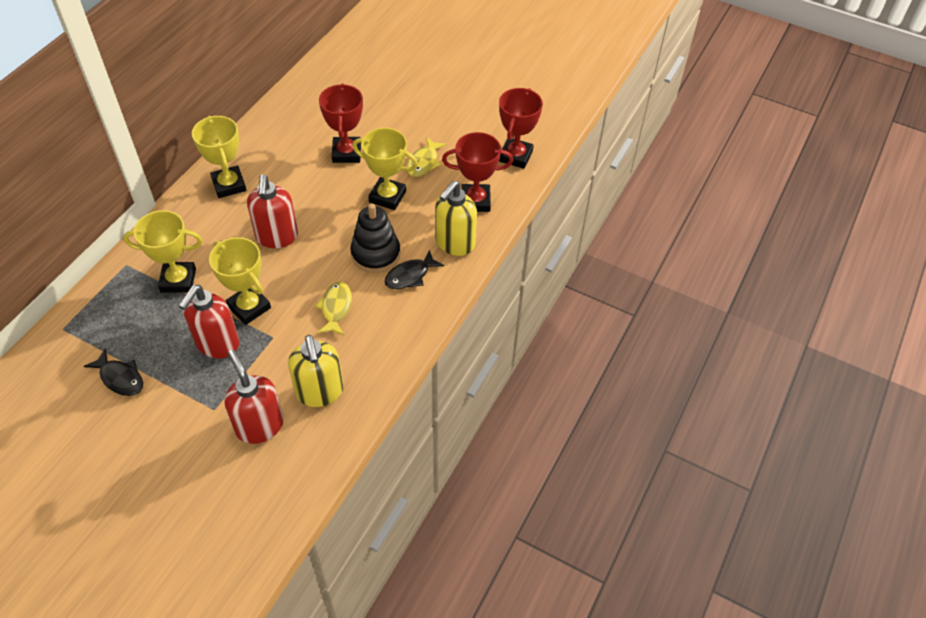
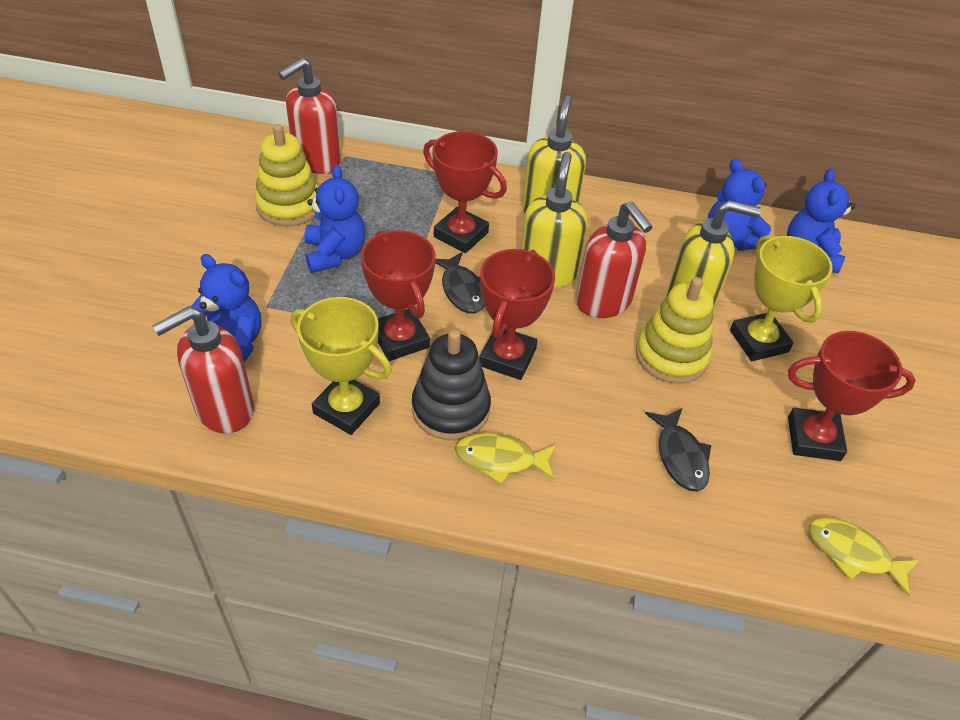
blue teddy bear: none = 0 -> [191,254,261,362] [305,165,365,273] [708,158,771,251] [787,168,855,273] = 4
red trophy: [319,83,363,163] [442,132,513,212] [499,88,543,169] = 3 -> [361,230,436,361] [423,131,507,253] [479,249,555,380] [788,331,916,461] = 4
yellow soap dispenser: [288,335,343,407] [435,181,477,256] = 2 -> [521,152,587,288] [522,95,586,213] [667,200,761,311] = 3
yellow stacking toy: none = 0 -> [254,124,319,226] [636,277,714,384] = 2
yellow trophy: [124,210,203,293] [192,116,246,198] [209,237,271,325] [352,128,418,210] = 4 -> [291,297,392,435] [730,235,832,361] = 2

